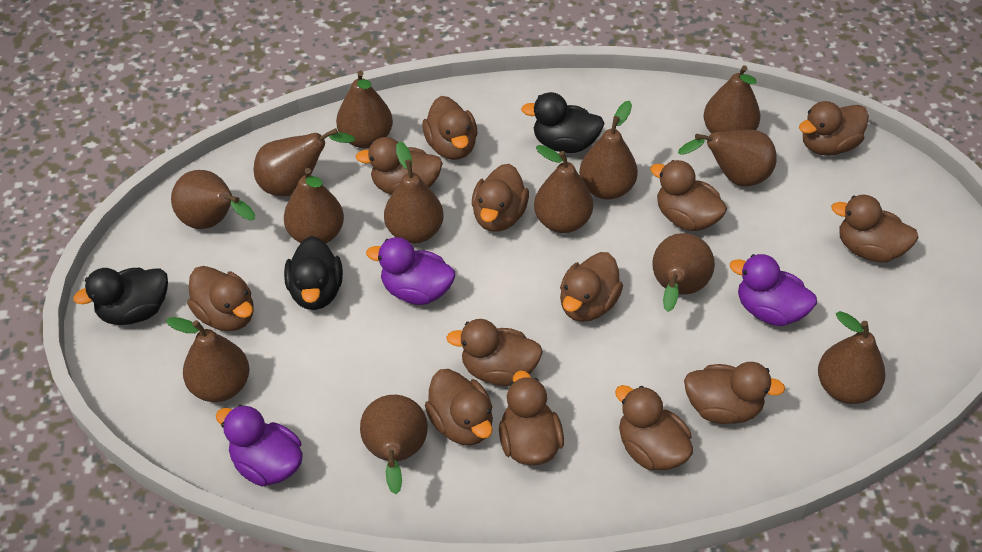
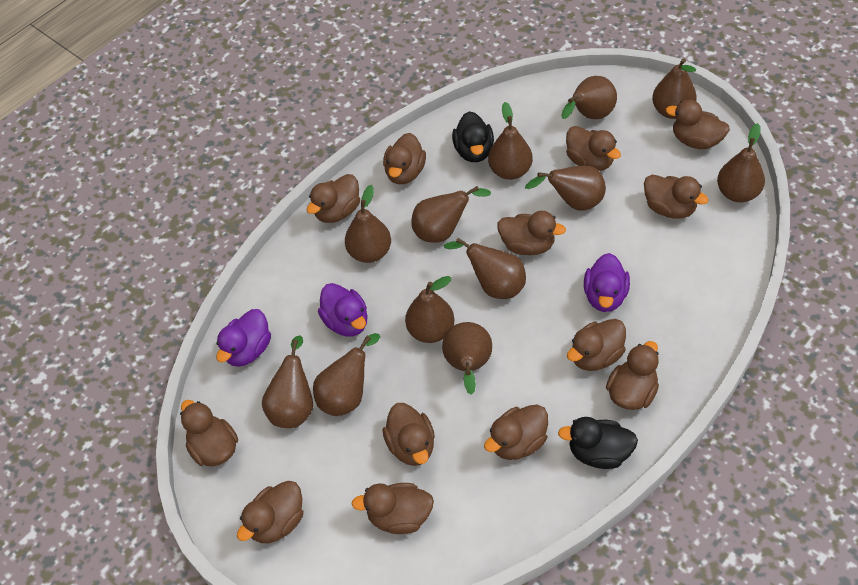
black duck: [73,268,168,325] [284,236,343,310] [521,92,605,153] = 3 -> [452,111,494,162] [558,417,638,469] = 2
brown pear: [166,317,250,402] [171,170,255,229] [254,128,355,196] [284,168,344,244] [336,71,393,148] [360,395,428,494] [384,141,444,244] [534,145,593,233] [579,101,638,200] [652,233,715,312] [678,130,777,186] [704,65,760,134] [818,311,886,404] = 13 -> [262,335,313,428] [313,333,380,416] [345,185,391,263] [405,276,454,343] [411,186,491,243] [442,322,492,395] [444,238,526,299] [488,102,533,180] [525,165,606,211] [561,76,617,119] [652,58,697,119] [717,123,765,202] = 12

